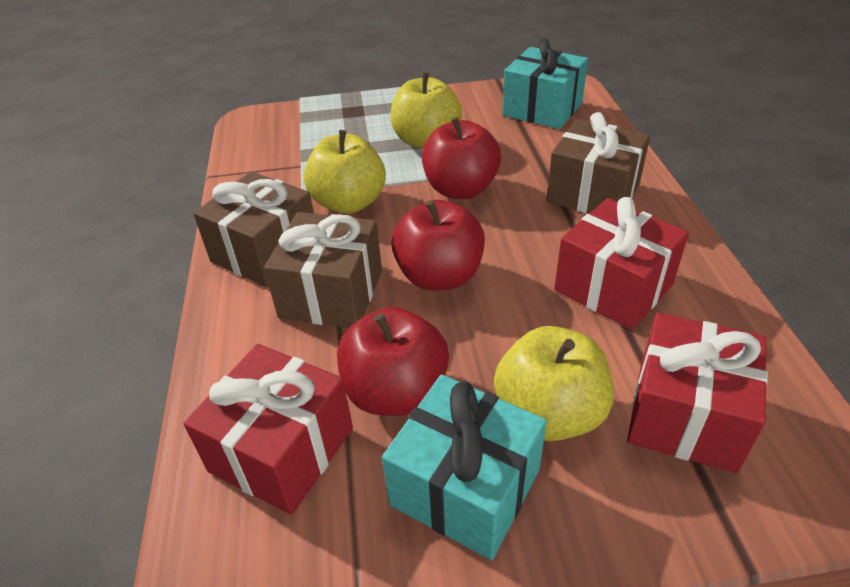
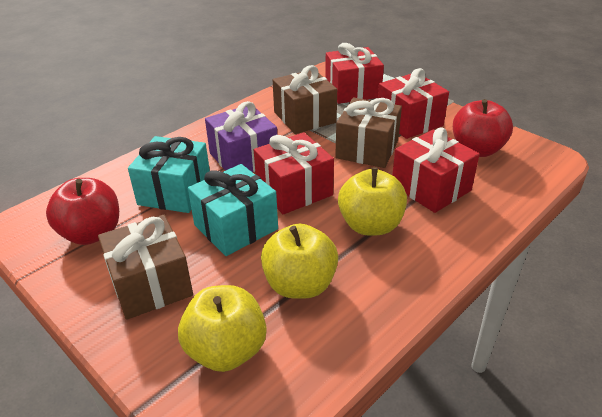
purple gift: none = 0 -> [205,101,277,172] = 1
red apple: [337,307,449,416] [391,200,485,291] [422,117,501,199] = 3 -> [46,178,119,245] [453,99,513,157] = 2
red gift: [183,344,353,515] [554,197,689,330] [627,313,768,473] = 3 -> [254,132,334,214] [325,43,384,104] [378,68,449,139] [392,127,480,213] = 4

